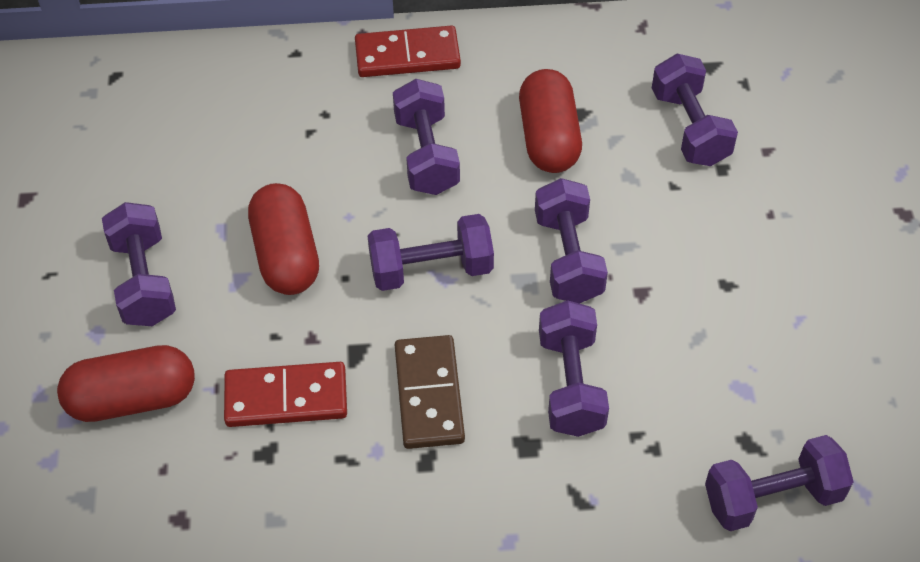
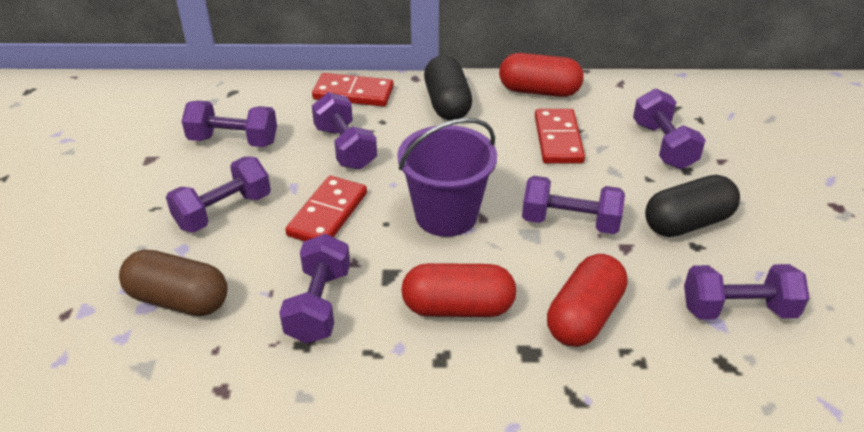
black capsule: none = 0 -> [424,55,472,121] [645,175,740,237] = 2
brown capsule: none = 0 -> [119,249,228,316] = 1
brown domino: [395,335,465,449] = 1 -> none = 0
purple bucket: none = 0 -> [397,118,497,237] = 1
red domino: [224,362,347,427] [355,26,461,77] = 2 -> [285,176,367,241] [312,73,394,107] [535,109,585,164] = 3

